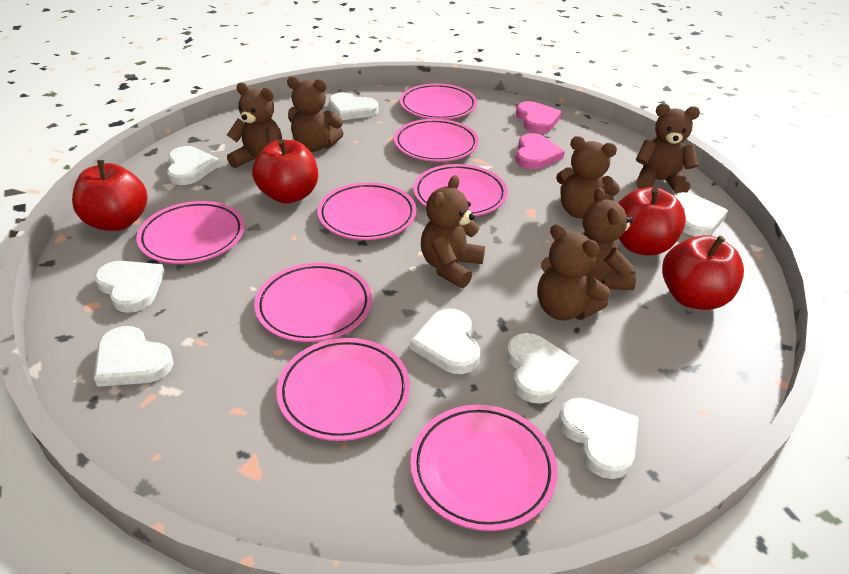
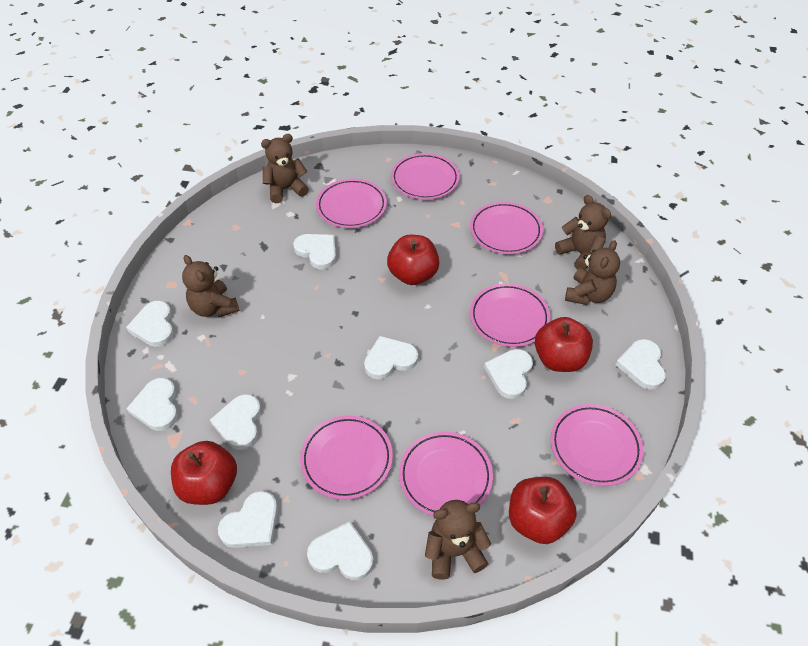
brown teddy bear: [227,83,282,168] [287,76,344,152] [421,175,485,288] [537,224,610,320] [556,136,620,219] [581,187,636,290] [636,104,700,194] = 7 -> [182,255,240,317] [261,134,309,203] [425,500,491,580] [555,195,611,270] [565,240,620,305] = 5
pink heart: [516,101,562,133] [516,133,565,169] = 2 -> none = 0
pink plate: [136,201,244,264] [254,263,372,342] [276,338,410,441] [317,182,416,240] [394,119,479,162] [400,84,477,119] [410,405,558,531] [413,164,508,216] = 8 -> [300,416,393,500] [316,179,387,228] [391,153,459,200] [399,431,493,516] [470,202,543,254] [470,283,551,347] [551,404,643,486] = 7
white heart: [94,261,165,313] [94,326,174,387] [167,146,220,185] [329,92,379,120] [410,309,480,374] [506,333,579,404] [558,398,639,479] [674,192,728,237] = 8 -> [126,301,174,347] [126,378,178,431] [210,394,261,450] [218,491,278,548] [293,234,336,270] [307,521,373,580] [364,336,418,380] [484,349,533,399] [615,339,666,390] = 9

